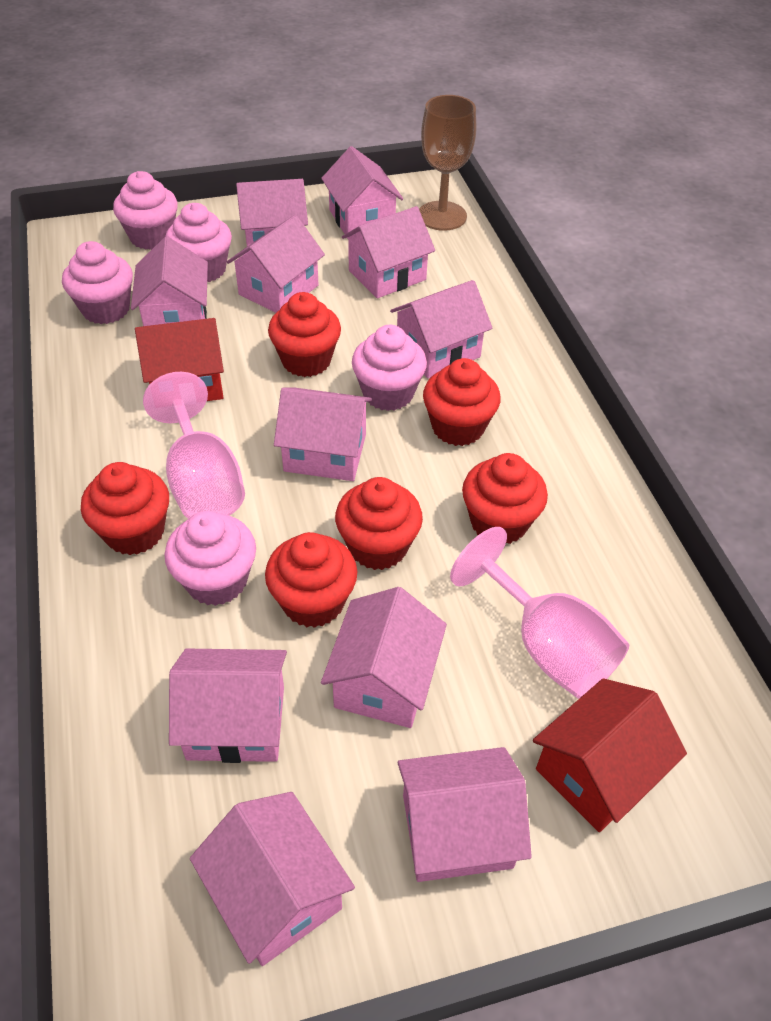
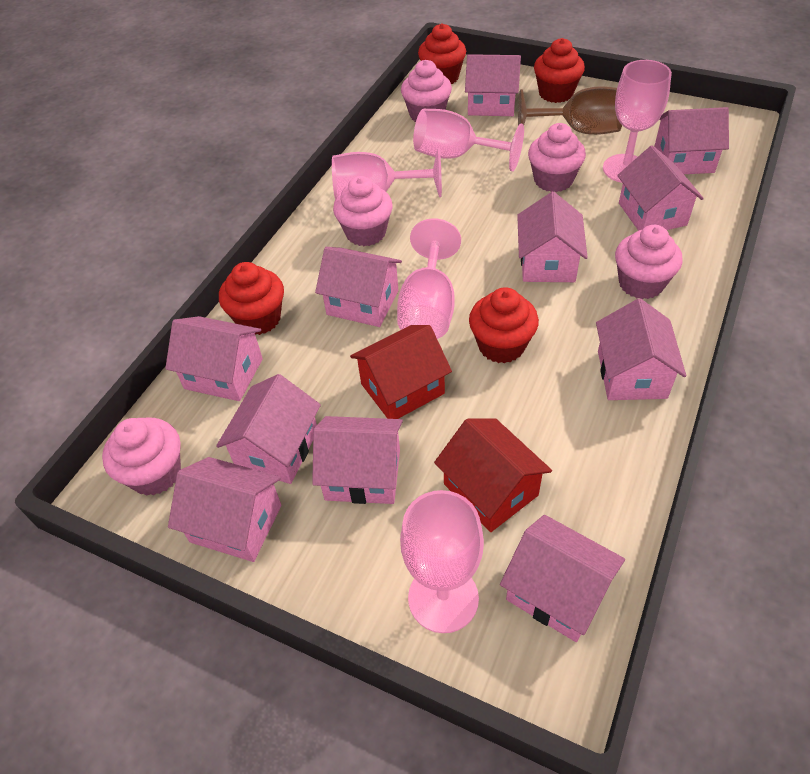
pink goblet: [143,372,245,519] [450,527,629,699] = 2 -> [332,148,442,200] [397,218,461,339] [400,490,484,633] [413,109,524,171] [603,60,672,183] = 5
red cupcake: [81,462,169,555] [265,532,358,628] [268,292,341,377] [335,477,423,570] [423,358,501,446] [462,453,548,544] = 6 -> [219,262,284,335] [418,23,466,84] [469,287,539,363] [534,38,585,103] = 4

